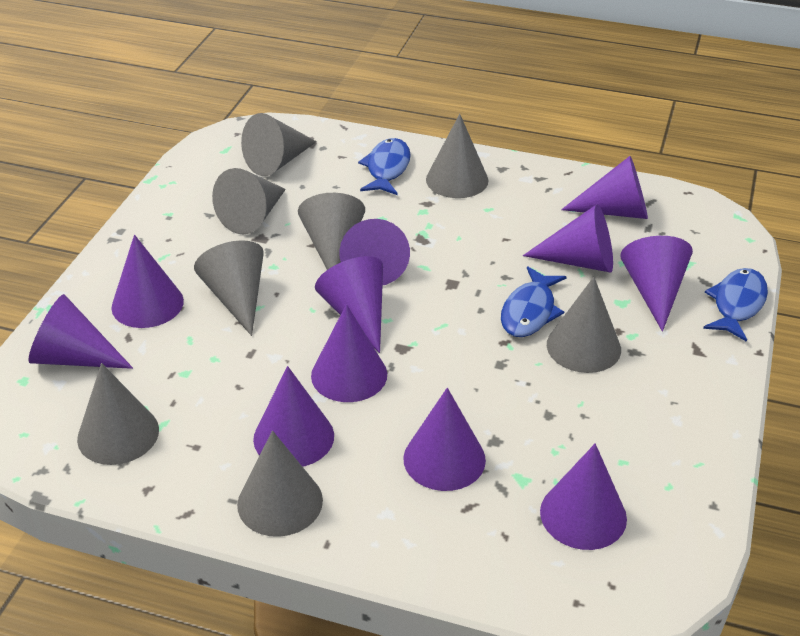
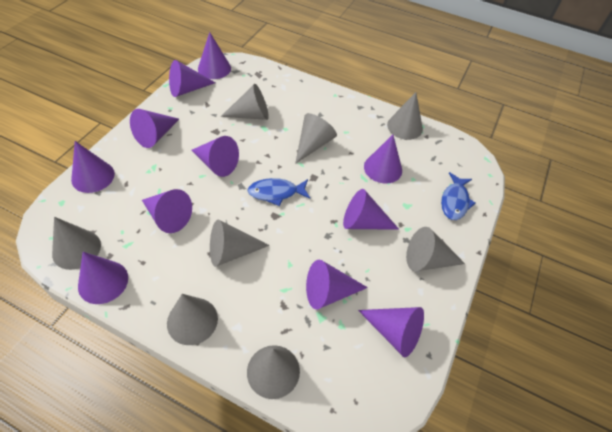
blue fish: [358,138,411,195] [501,266,567,337] [703,268,768,342] = 3 -> [247,178,310,206] [441,172,476,220] = 2

